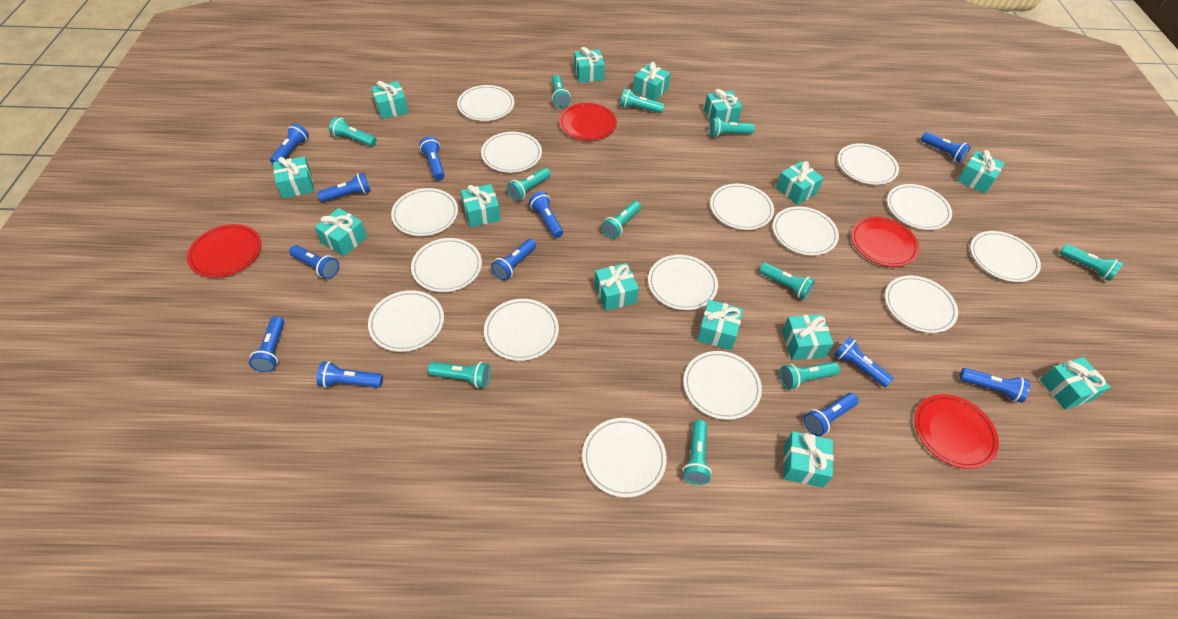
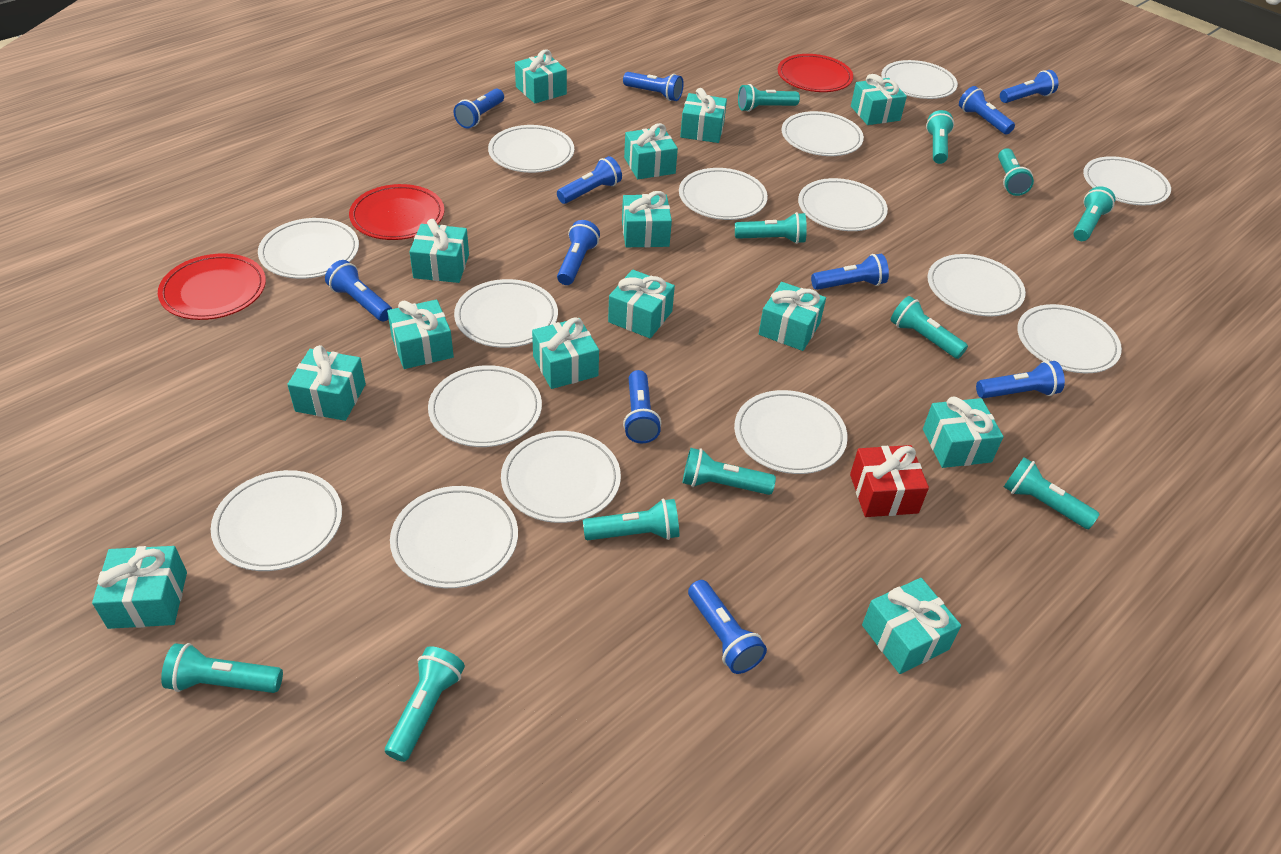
blue flashlight: [249,316,284,372] [270,123,309,164] [289,245,339,279] [316,361,383,388] [317,173,371,202] [419,137,444,180] [491,239,536,280] [529,191,563,238] [804,393,859,436] [834,337,894,387] [921,132,971,163] [959,368,1030,403] = 12 -> [325,260,392,321] [454,89,504,128] [557,156,622,204] [557,220,600,285] [623,72,684,101] [623,370,661,443] [688,580,767,674] [811,254,889,290] [959,86,1015,135] [976,361,1065,399] [1000,70,1059,103] = 11
red gift: none = 0 -> [850,445,929,517] = 1
red plate: [187,224,262,278] [559,103,617,141] [851,217,919,267] [914,394,999,469] = 4 -> [158,253,266,320] [349,184,444,240] [778,54,853,92] = 3

